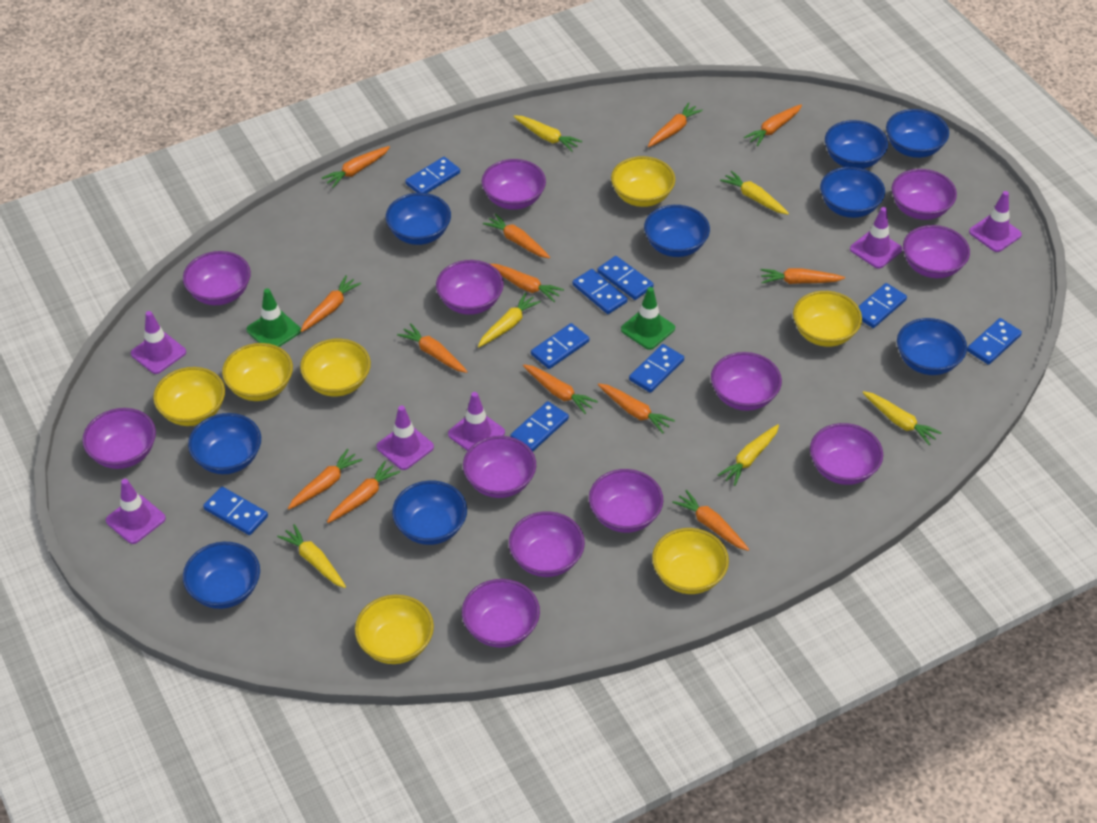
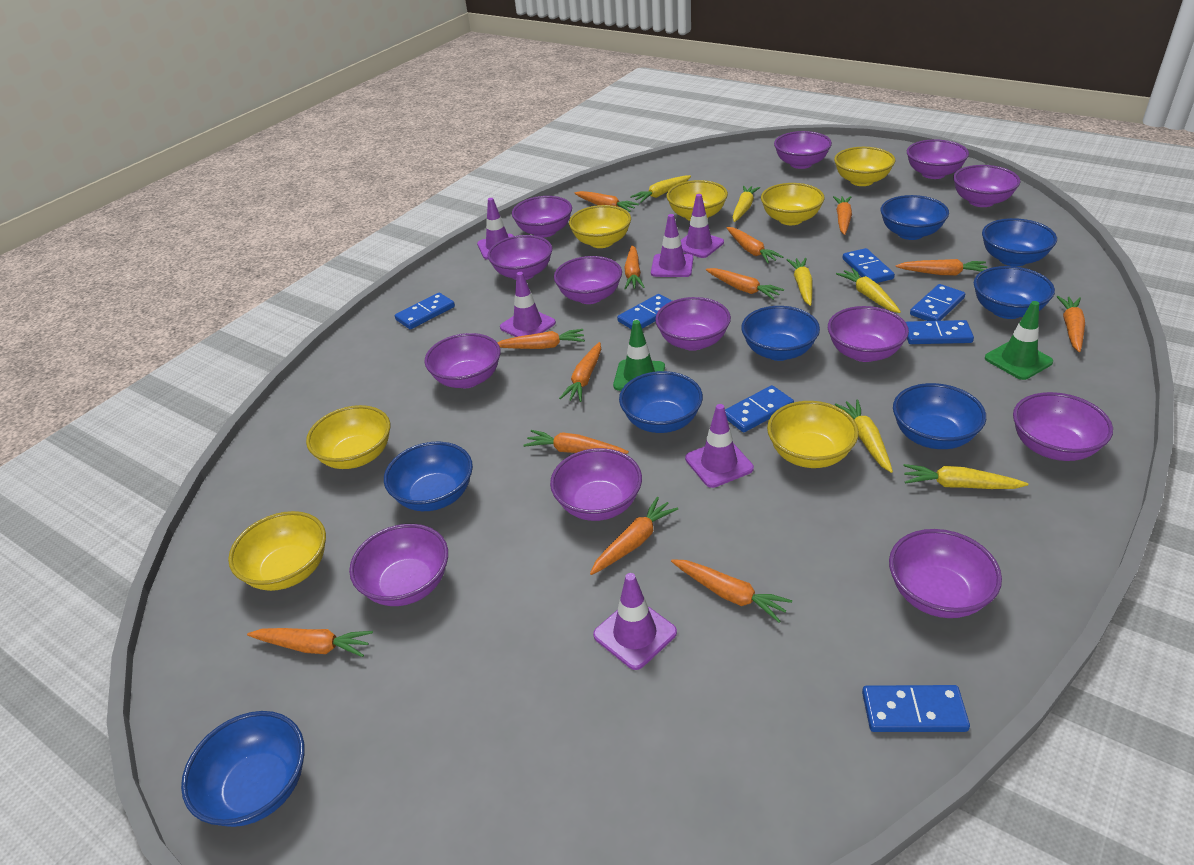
blue bowl: [183,542,260,609] [188,413,261,474] [386,193,451,245] [392,481,467,545] [644,205,710,257] [820,167,885,218] [825,120,888,169] [886,109,949,158] [897,318,967,375] = 9 -> [181,711,305,827] [384,441,473,511] [619,371,703,433] [741,306,820,361] [880,195,949,240] [893,383,986,449] [974,266,1055,319] [982,218,1057,266] = 8
blue domino: [203,487,268,535] [405,157,460,193] [510,401,569,452] [531,323,589,369] [572,269,628,314] [597,256,654,300] [629,344,684,393] [858,283,907,328] [967,318,1022,365] = 9 -> [395,293,455,329] [617,294,672,329] [725,385,794,433] [842,248,895,283] [862,685,970,732] [906,320,974,344] [910,284,965,321] = 7
purple bowl: [82,408,156,469] [183,251,251,305] [436,260,504,315] [462,579,540,648] [463,436,536,498] [482,159,546,210] [509,511,585,577] [589,469,663,533] [711,352,782,411] [810,423,883,485] [892,169,957,220] [903,225,970,278] = 12 -> [349,524,448,606] [424,333,501,388] [488,235,552,280] [512,196,572,238] [550,448,642,521] [554,256,622,304] [655,297,731,351] [774,131,832,169] [828,306,909,362] [889,529,1002,618] [907,139,969,179] [953,165,1021,207] [1013,392,1113,461] = 13

